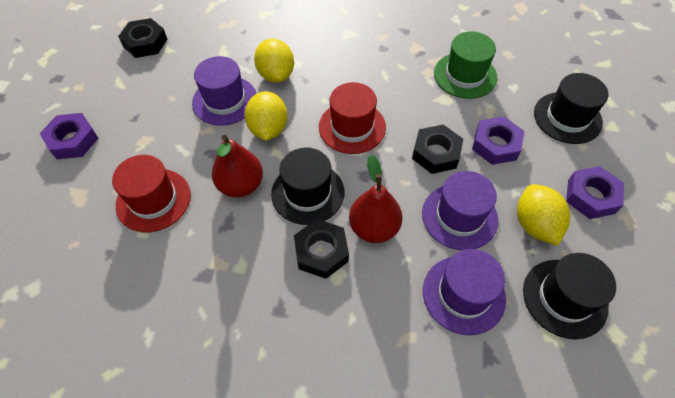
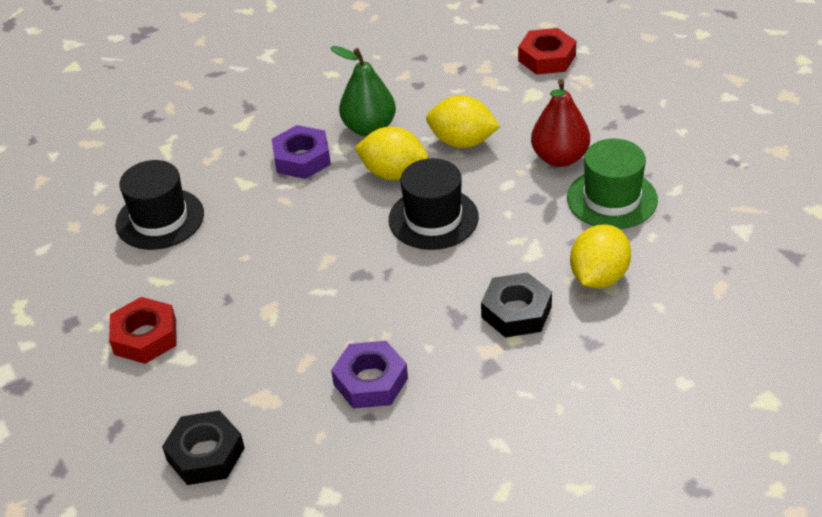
black hat: [271,148,344,225] [523,253,616,339] [534,73,608,144] = 3 -> [116,160,204,250] [389,158,479,250] = 2
black nut: [118,18,167,58] [294,219,349,279] [412,125,463,174] = 3 -> [162,410,245,485] [481,272,552,338] = 2
green pear: none = 0 -> [330,46,396,136] = 1
purple hat: [192,56,257,126] [422,171,498,250] [423,249,506,335] = 3 -> none = 0
purple nut: [40,113,98,159] [472,117,525,165] [566,166,624,219] = 3 -> [272,125,331,179] [331,341,408,409] = 2
red hat: [112,155,191,232] [319,82,386,154] = 2 -> none = 0
red nut: none = 0 -> [109,297,177,364] [518,28,576,75] = 2
red pear: [212,135,263,197] [349,155,402,243] = 2 -> [531,79,590,167] = 1

